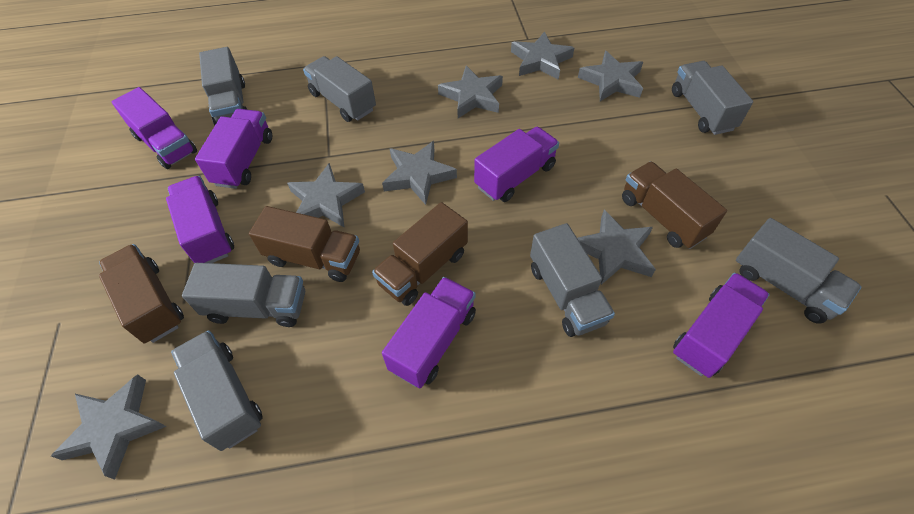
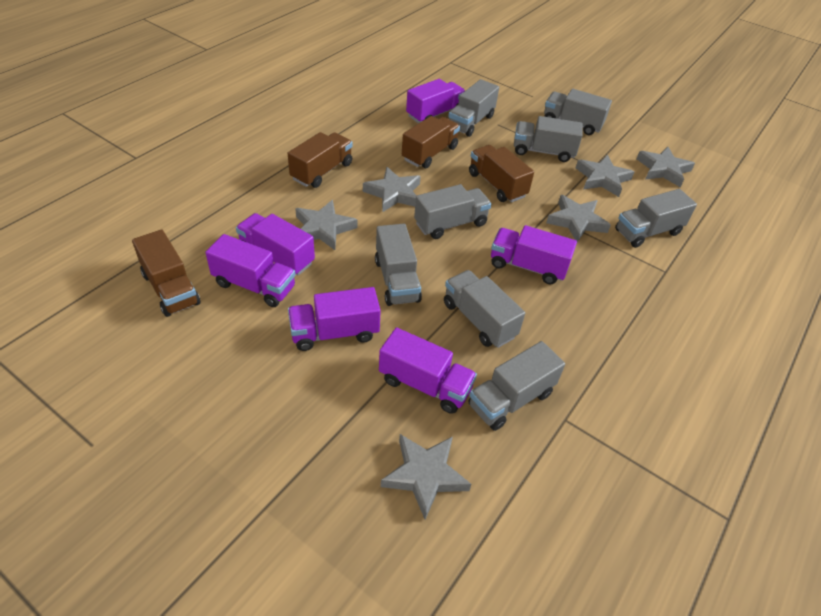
grey star: [51,374,167,480] [287,163,365,228] [382,141,457,205] [438,66,503,118] [511,31,574,80] [577,210,656,285] [578,51,643,101] = 7 -> [295,200,357,250] [363,167,421,212] [381,434,471,519] [546,195,611,242] [576,155,634,197] [637,147,695,187] = 6
grey truck: [171,330,263,451] [182,263,305,327] [199,47,247,125] [303,56,376,122] [530,223,615,337] [672,61,753,135] [736,218,861,324] = 7 -> [375,224,422,306] [414,184,492,239] [444,270,525,348] [448,79,499,137] [468,341,565,431] [514,116,583,162] [544,89,612,135] [615,189,697,248] = 8

